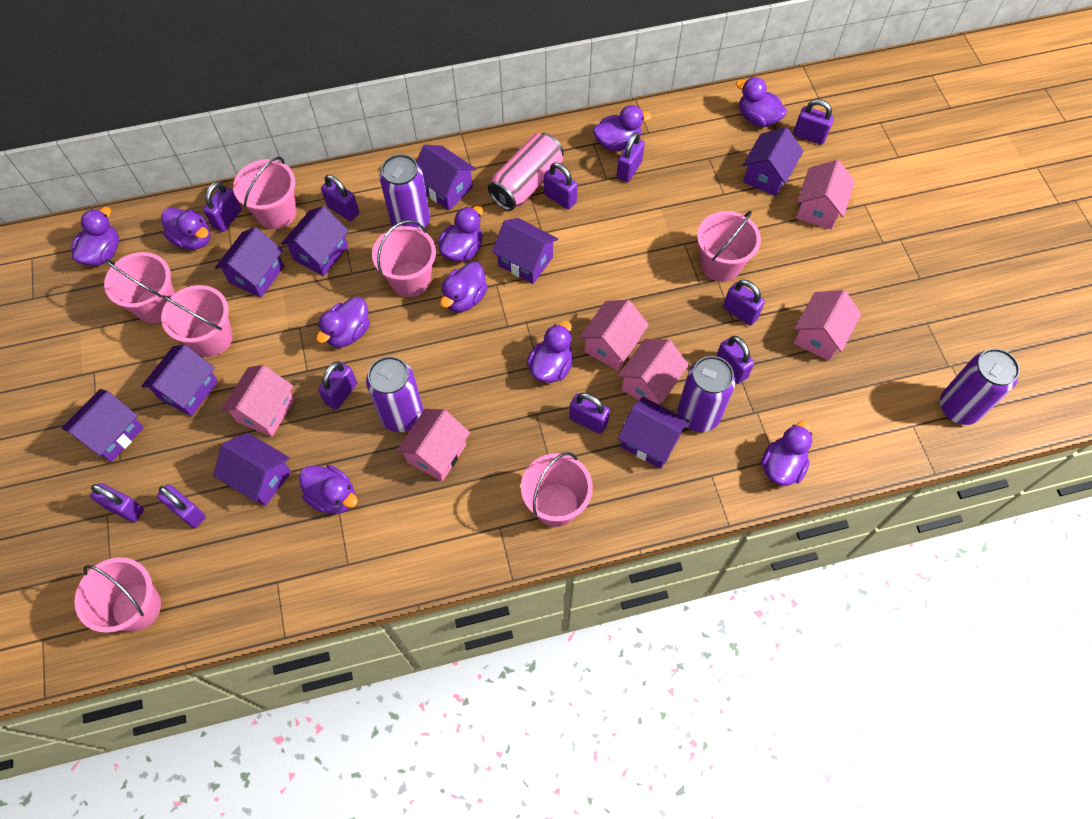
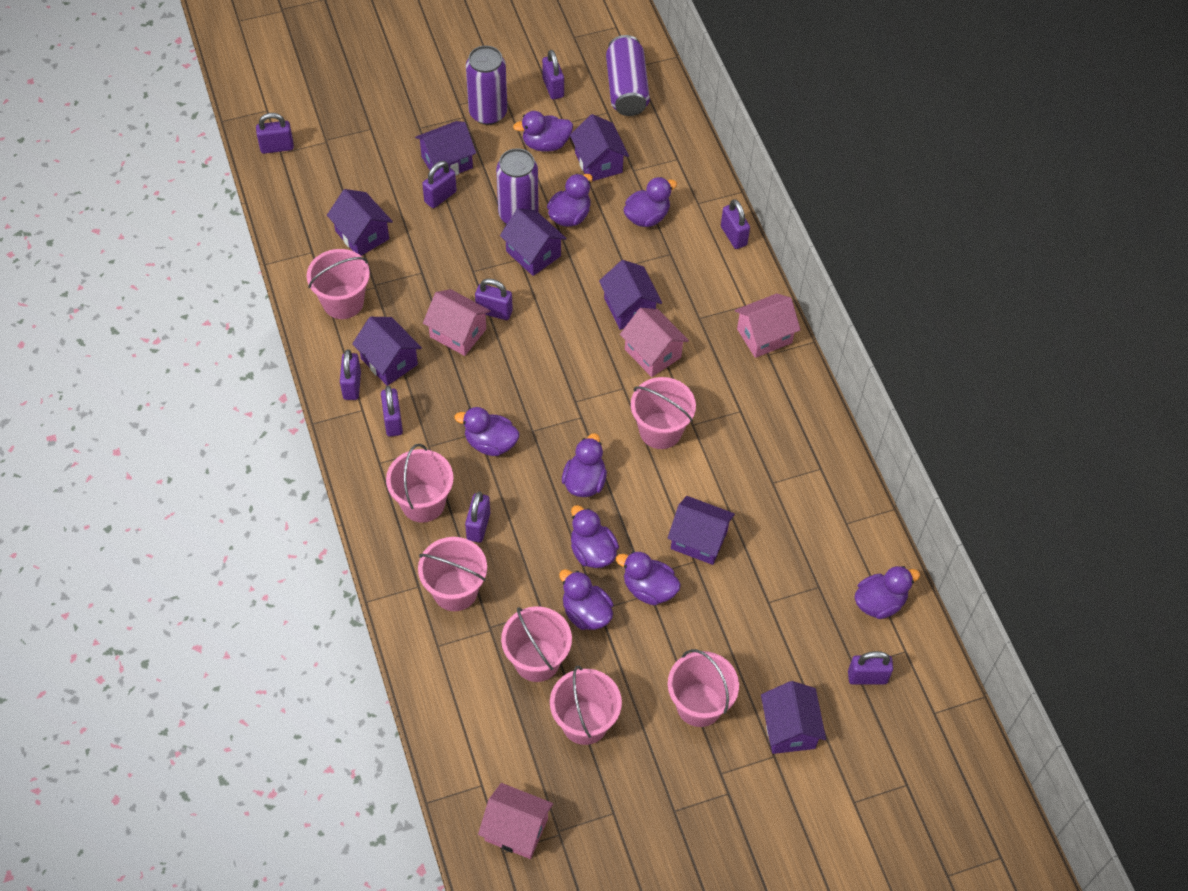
pink can: [488,133,564,211] = 1 -> none = 0
pink house: [221,365,295,437] [397,409,470,481] [579,300,649,371] [618,339,689,405] [794,290,861,361] [796,160,855,230] = 6 -> [423,289,491,356] [478,783,553,859] [620,308,689,377] [735,293,801,358] = 4
purple can: [366,356,423,432] [380,154,430,230] [678,356,735,432] [940,348,1020,425] = 4 -> [466,46,507,125] [496,148,539,224] [606,35,650,116] = 3
purple duck: [71,207,119,266] [161,208,211,250] [299,465,358,514] [316,296,370,347] [438,206,483,262] [440,262,488,312] [527,321,573,383] [593,105,652,151] [736,77,787,127] [761,421,812,486] = 10 -> [455,407,519,456] [513,111,573,152] [547,174,593,227] [559,569,613,630] [562,433,607,497] [571,505,619,568] [616,551,681,606] [623,177,677,227] [854,566,920,619] = 9
purple house: [62,389,144,462] [141,345,218,416] [213,433,291,506] [215,227,284,298] [281,206,349,276] [416,145,476,210] [492,218,558,284] [618,397,689,469] [743,127,803,196] = 9 -> [327,189,393,256] [352,317,422,386] [415,121,476,175] [500,208,567,276] [570,114,629,181] [599,260,662,330] [668,496,735,565] [761,681,826,754] = 8
purple padlock: [90,483,144,522] [157,484,206,528] [203,182,242,232] [318,361,357,410] [321,175,359,221] [544,162,578,210] [569,393,610,434] [617,132,645,183] [717,336,754,384] [723,280,765,326] [793,99,834,145] = 11 -> [256,113,294,154] [340,349,361,400] [381,386,403,437] [422,161,457,208] [465,491,490,543] [475,279,513,320] [542,50,564,100] [721,199,750,249] [848,651,893,684] = 9

